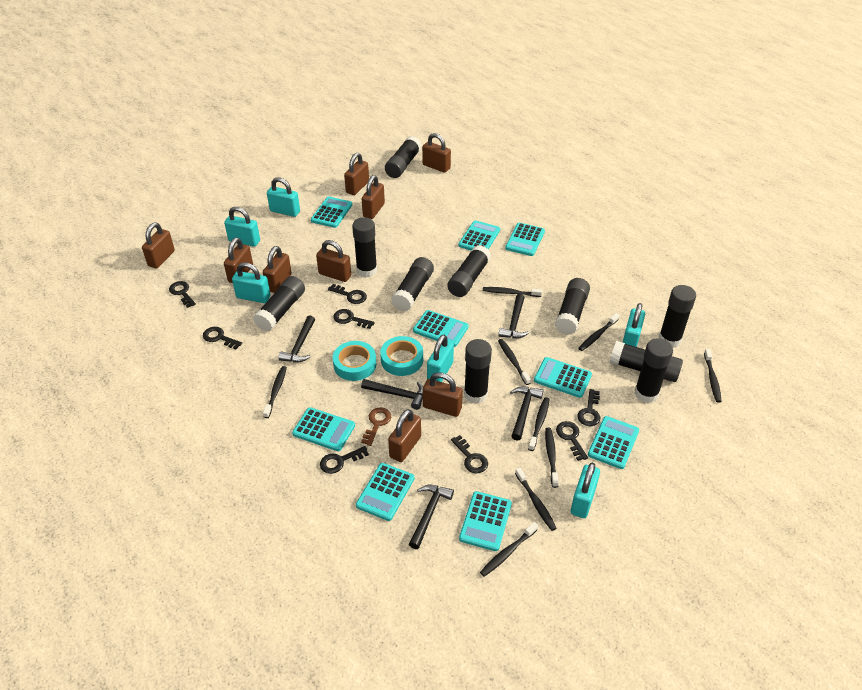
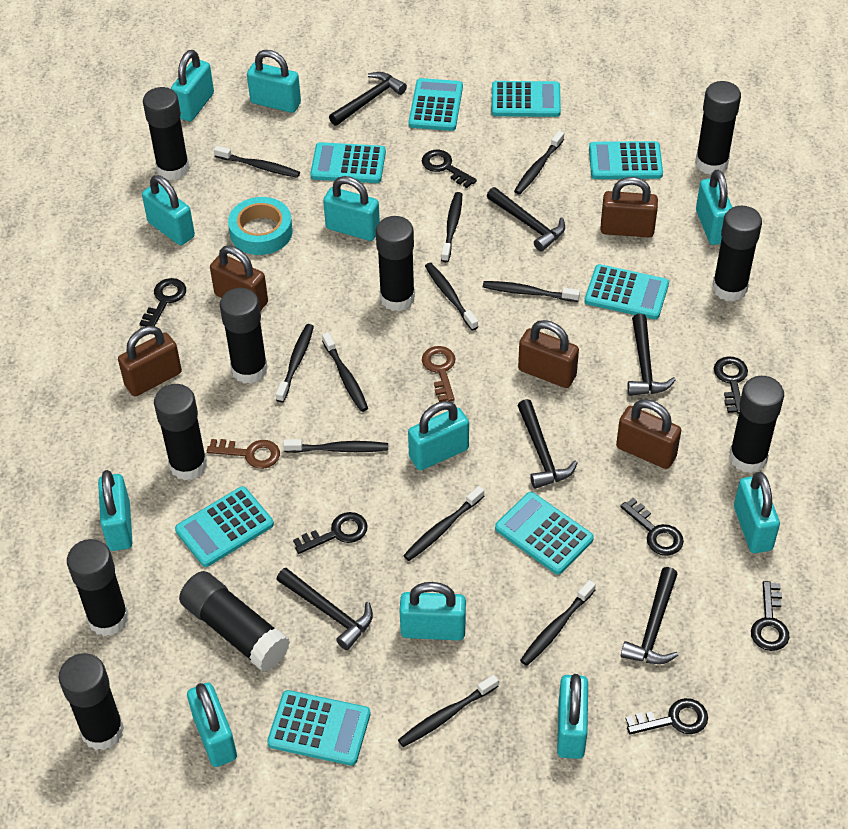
black hammer: [279,315,315,362] [361,379,423,410] [409,485,454,549] [498,294,529,338] [510,386,543,441] = 5 -> [276,568,373,650] [329,72,407,126] [487,187,565,252] [517,399,577,489] [621,567,678,664] [627,314,676,396] = 6
black key: [169,281,196,308] [203,327,242,349] [320,446,369,474] [328,284,367,304] [333,309,375,329] [451,435,488,473] [556,421,588,461] [577,389,600,426] = 8 -> [139,278,186,327] [293,512,368,554] [422,150,477,188] [620,498,684,556] [626,698,708,735] [714,356,748,414] [751,581,789,651] = 7
black toothbrush: [263,366,287,418] [480,522,538,577] [483,287,542,297] [498,339,531,385] [515,468,557,531] [528,397,550,451] [545,428,559,488] [578,313,619,351] [704,349,722,403] = 9 -> [214,146,300,178] [276,324,314,402] [283,439,388,453] [322,332,368,412] [398,675,499,747] [403,486,484,561] [425,263,478,330] [441,192,462,262] [483,281,580,302] [514,131,564,194] [520,580,596,666] = 11
brown key: [361,407,391,446] = 1 -> [207,439,280,469] [422,346,456,402] = 2
brown padlock: [142,222,175,268] [224,237,253,283] [263,246,292,293] [316,240,351,282] [344,153,369,195] [362,175,385,219] [388,409,421,462] [422,133,451,173] [423,372,463,417] = 9 -> [118,326,182,397] [210,245,268,311] [518,320,579,388] [600,177,658,237] [616,399,681,469] = 5
turquoise calculator: [292,407,355,451] [311,197,352,228] [356,463,414,521] [413,310,469,347] [458,220,500,250] [459,491,512,551] [505,223,545,256] [534,357,592,398] [588,416,639,469] = 9 -> [175,486,274,567] [267,690,371,766] [310,142,386,183] [409,78,463,131] [492,81,561,117] [495,492,594,575] [585,264,669,319] [589,141,663,179] = 8
turquoise padlock: [224,207,260,247] [232,262,271,303] [267,177,300,217] [427,335,454,382] [571,463,600,518] [623,303,645,347] = 6 -> [98,470,133,551] [142,175,195,245] [171,50,214,121] [187,683,237,767] [247,50,301,113] [323,176,380,241] [399,582,466,640] [408,401,469,470] [557,674,588,759] [696,169,732,245] [734,472,780,553] = 11
turquoise tape: [333,341,376,381] [380,336,423,376] = 2 -> [228,197,293,255] = 1

